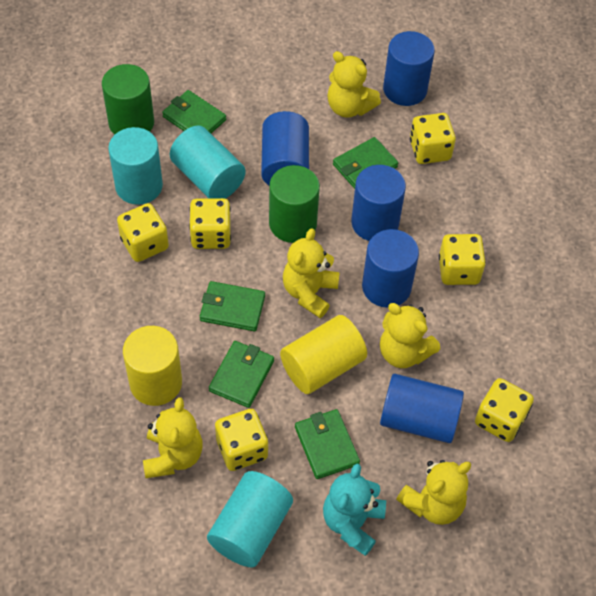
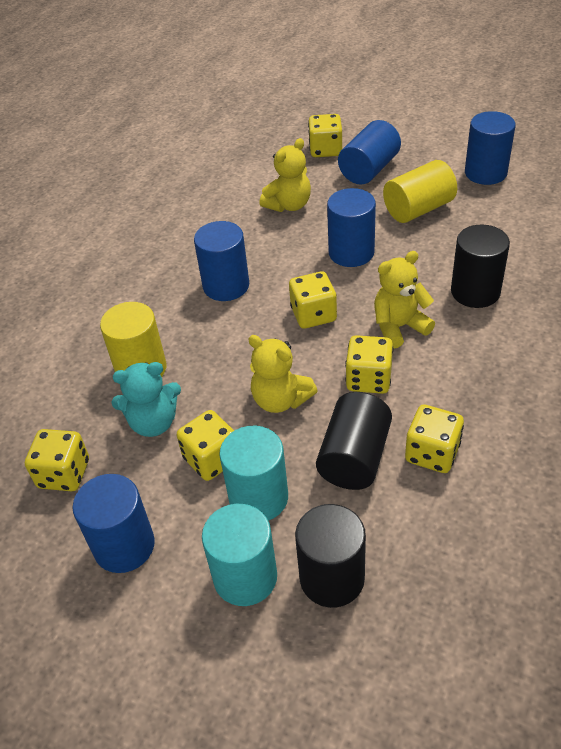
black cylinder: none = 0 -> [295,504,366,608] [316,392,392,490] [451,225,510,308] = 3
green cylinder: [102,64,154,135] [269,165,320,243] = 2 -> none = 0
green wallet: [162,90,226,133] [200,281,265,331] [209,341,274,408] [295,409,360,479] [333,137,398,189] = 5 -> none = 0
turquoise cylinder: [108,127,163,205] [170,126,246,199] [207,471,293,568] = 3 -> [202,504,277,606] [219,426,288,521] = 2
yellow teddy bear: [143,397,203,478] [283,228,340,318] [327,51,381,118] [380,303,440,368] [396,460,471,525] = 5 -> [248,335,318,413] [259,138,311,212] [374,251,435,349] = 3

